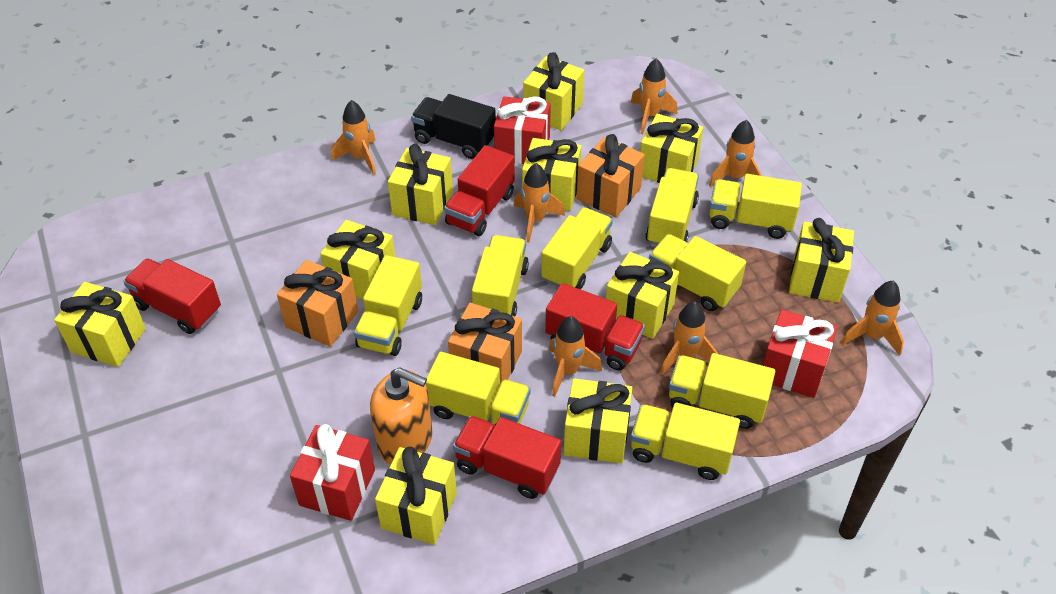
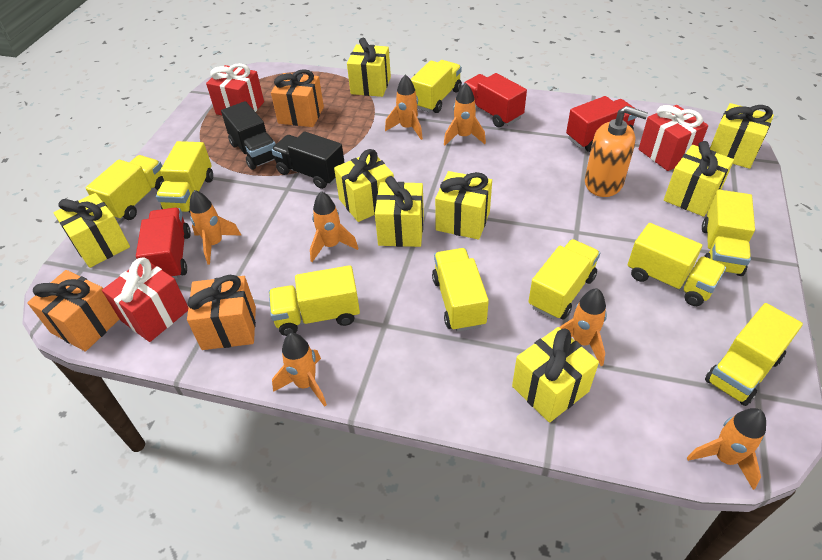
black truck: [411,94,496,159] = 1 -> [221,101,276,170] [271,131,345,189] = 2
red truck: [123,258,221,334] [444,145,515,236] [453,416,561,499] [545,283,645,370] = 4 -> [136,208,191,279] [463,73,527,128] [566,96,637,152] = 3
yellow gift: [54,282,146,367] [320,220,395,299] [375,447,457,545] [388,144,453,225] [522,138,582,211] [523,52,584,130] [564,378,632,464] [606,252,679,339] [640,114,703,183] [789,218,854,303] = 10 -> [54,193,130,268] [334,149,394,222] [347,38,391,97] [375,176,424,247] [435,171,492,240] [512,327,599,423] [664,141,734,217] [710,103,774,169] = 8

